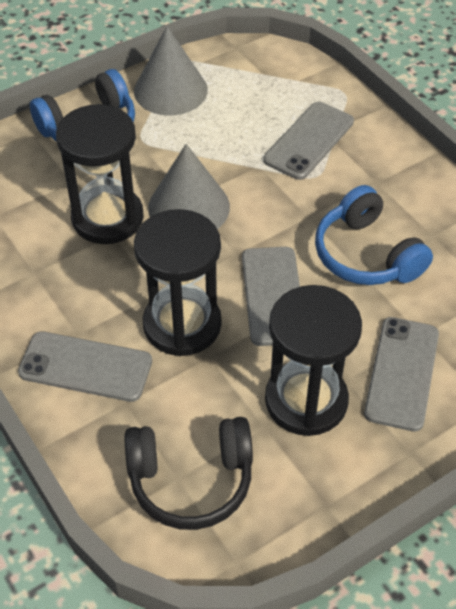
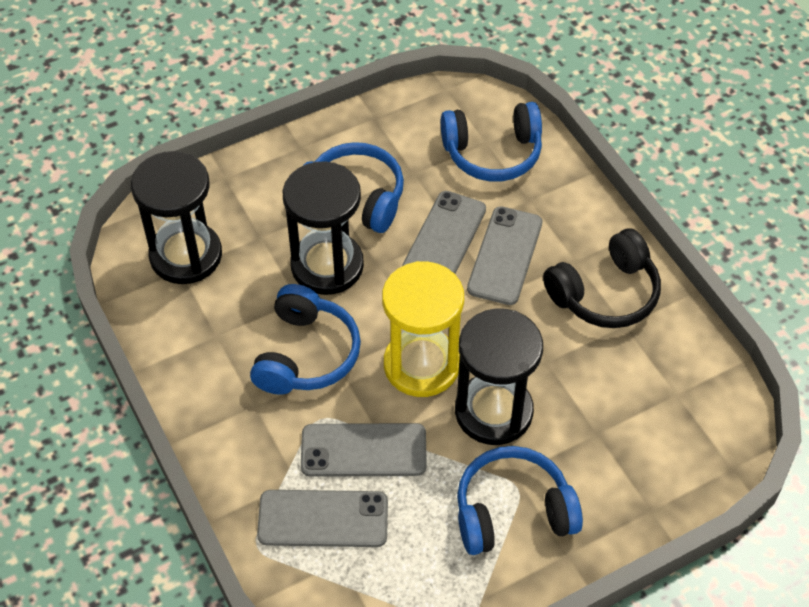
blue headphones: [30,69,135,142] [315,185,433,285] = 2 -> [250,284,361,395] [303,142,404,233] [441,102,542,182] [457,446,583,555] = 4
grey cone: [134,26,208,115] [148,144,230,229] = 2 -> none = 0
yellow hourglass: none = 0 -> [382,261,464,397] = 1

